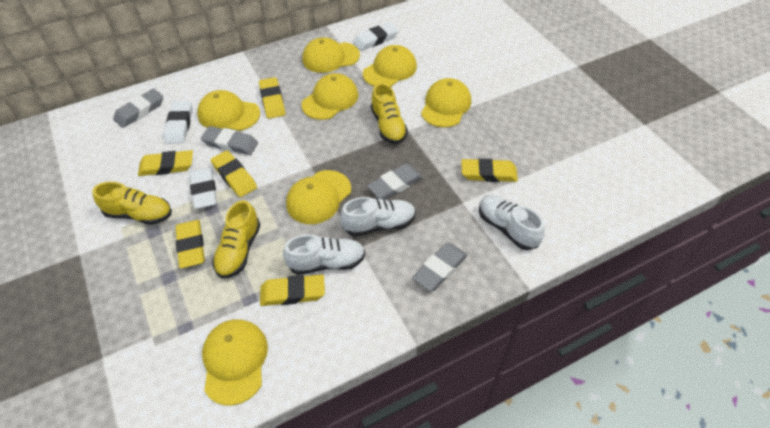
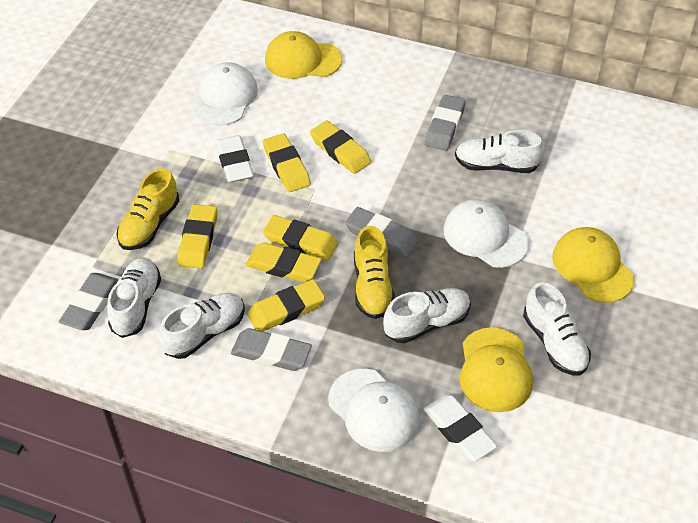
white cap: none = 0 -> [193,62,258,126] [328,369,420,452] [444,199,529,268] = 3
white eraser: [164,101,193,144] [190,167,217,209] [353,22,399,51] = 3 -> [215,135,254,182] [424,395,497,462] = 2
white shoe: [283,235,365,275] [340,197,416,236] [479,195,545,250] = 3 -> [107,257,161,338] [159,293,245,359] [383,288,471,343] [455,130,544,173] [523,282,591,375] = 5
yellow cap: [197,90,260,131] [202,319,268,406] [286,170,351,224] [301,73,358,120] [302,37,360,73] [363,45,417,87] [421,78,471,127] = 7 -> [265,31,342,79] [460,327,533,412] [552,227,635,303] = 3
yellow shoe: [92,182,172,225] [212,200,260,278] [371,83,408,144] = 3 -> [117,168,179,250] [354,226,395,319] = 2

